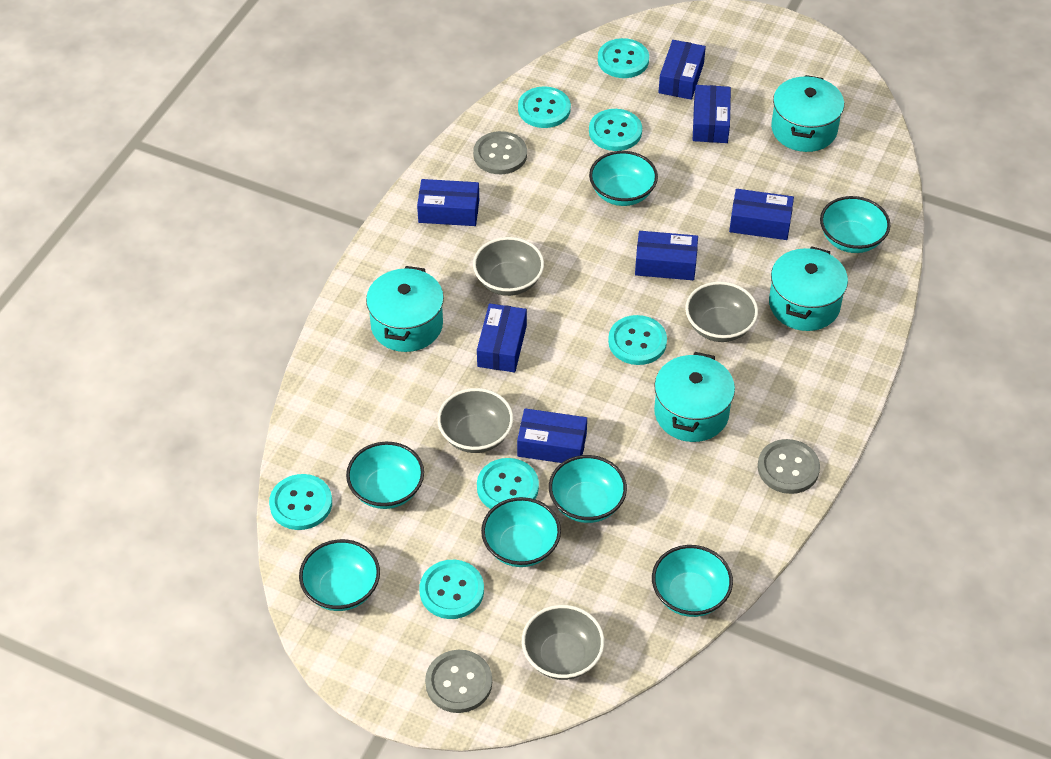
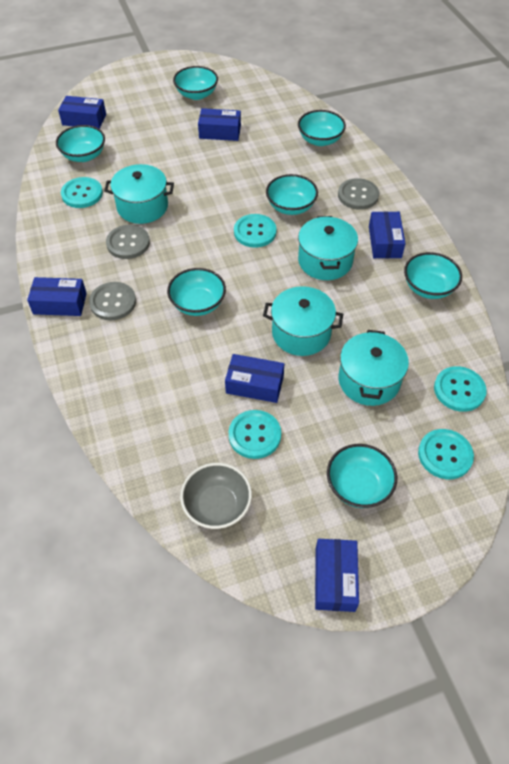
blue box: [417,179,479,226] [477,303,527,372] [517,408,587,463] [635,231,698,280] [658,40,706,100] [693,85,731,143] [729,189,794,240] = 7 -> [27,277,87,316] [58,96,106,129] [198,108,241,141] [225,354,284,403] [315,539,359,612] [369,211,406,258] = 6
grey bowl: [437,388,513,453] [473,237,544,296] [522,605,604,680] [685,282,758,342] = 4 -> [180,463,252,529] = 1
turquoise button: [269,474,332,530] [420,560,484,619] [477,458,539,509] [518,86,571,128] [589,109,642,151] [598,38,649,78] [608,315,667,365] = 7 -> [61,177,103,208] [229,410,281,459] [234,214,276,248] [418,429,474,479] [434,366,487,412] = 5

